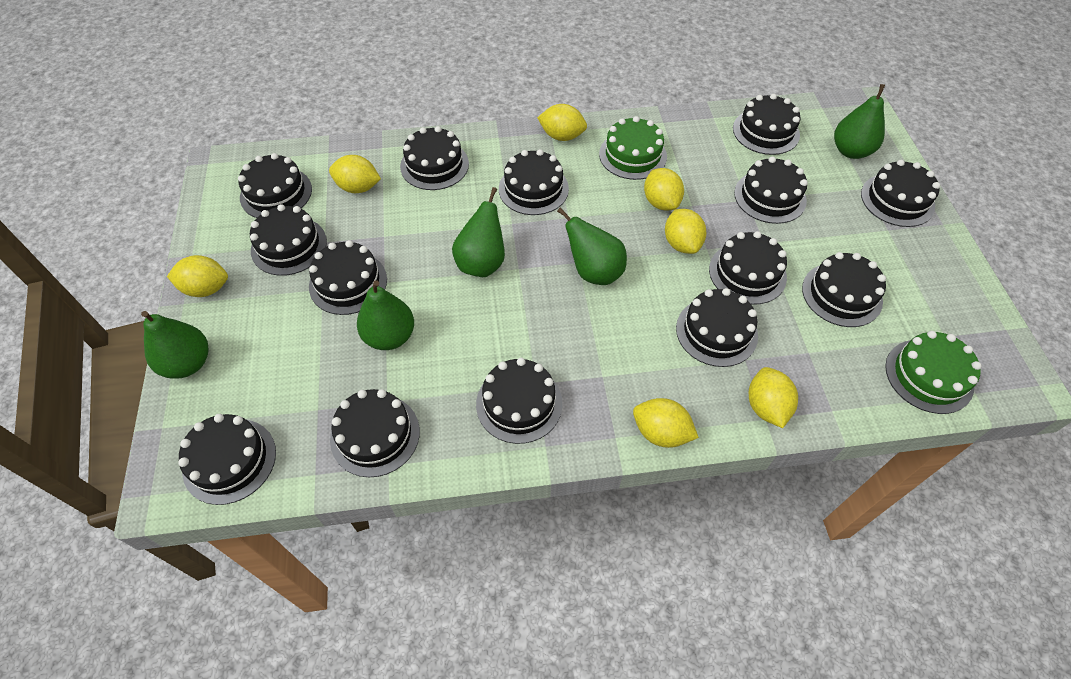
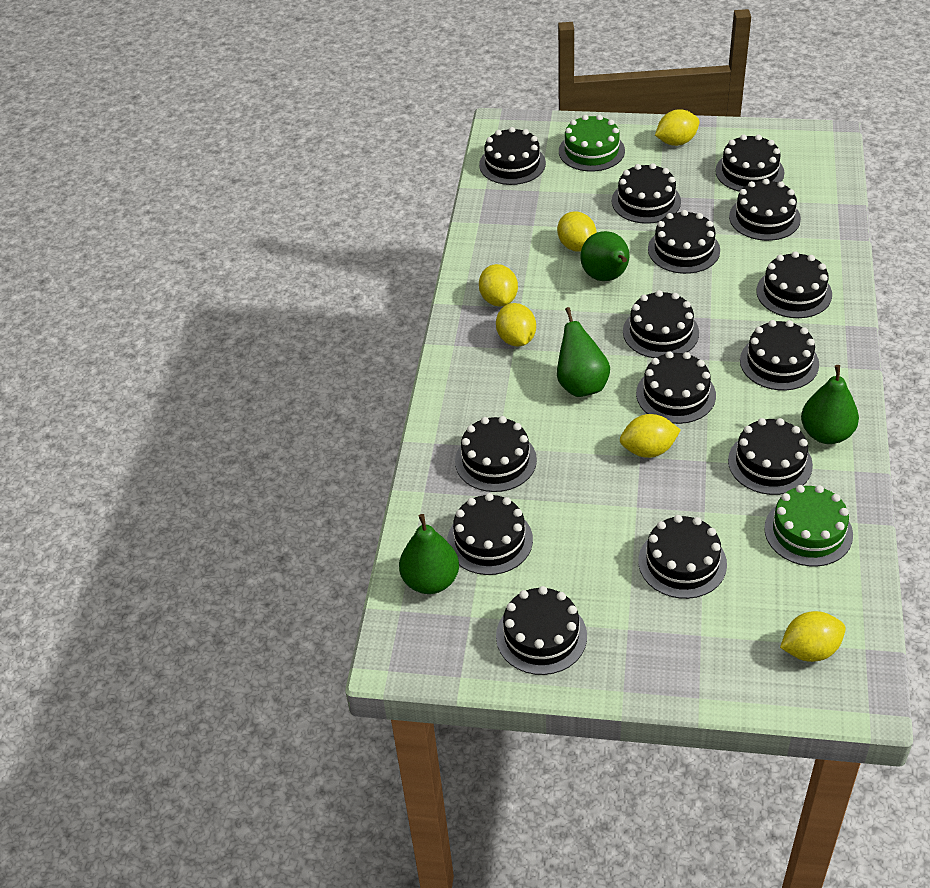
green pear: [141,311,209,379] [357,280,414,350] [452,187,505,277] [557,208,627,285] [834,84,885,159] = 5 -> [399,514,459,594] [557,307,610,397] [580,231,630,281] [801,365,859,444] = 4
yellow lemon: [167,255,228,297] [329,155,381,193] [537,104,587,141] [633,398,699,448] [644,168,684,210] [665,209,706,254] [749,367,798,428] = 7 -> [479,264,518,306] [496,303,536,347] [557,211,597,252] [620,414,681,458] [655,109,700,146] [780,611,846,662] = 6

